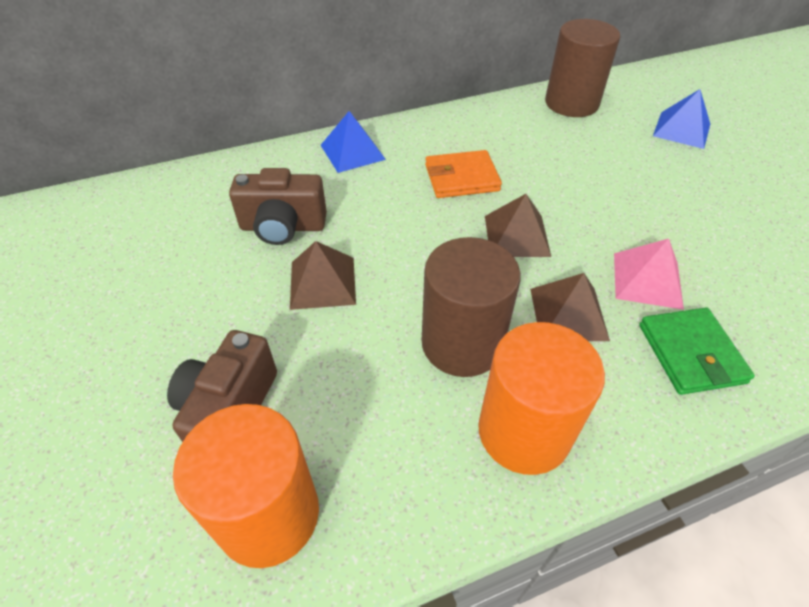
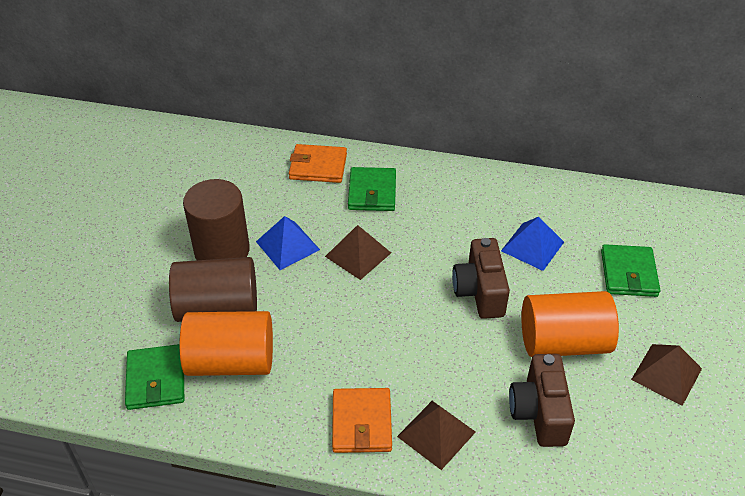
green wallet: [639,308,755,395] = 1 -> [125,344,184,410] [348,167,396,211] [601,244,661,297] = 3
orange wallet: [425,150,502,198] = 1 -> [289,144,347,183] [332,388,392,453] = 2
pink pyramid: [614,239,684,310] = 1 -> none = 0

